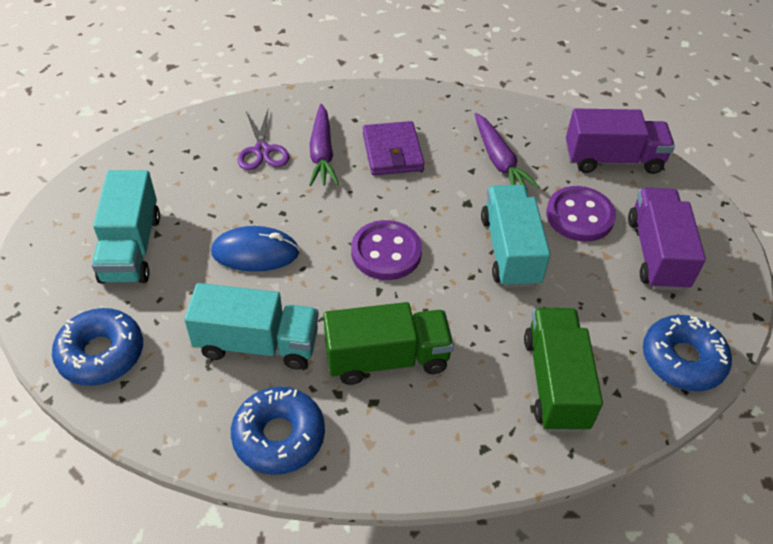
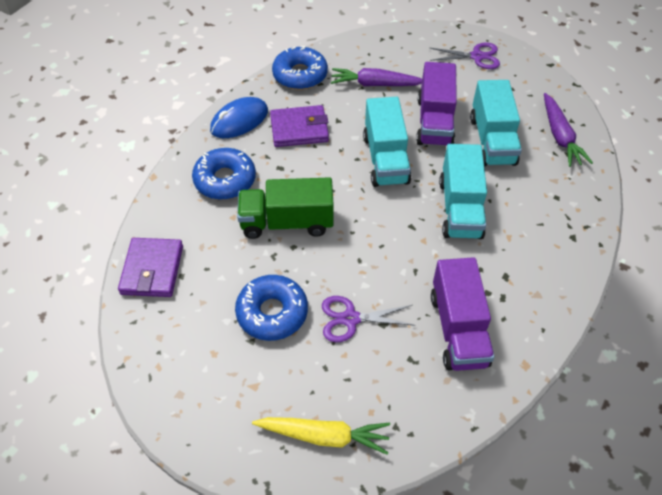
green truck: [324,302,454,385] [524,308,603,432] = 2 -> [237,177,334,239] = 1
purple button: [351,220,422,280] [546,186,616,242] = 2 -> none = 0
purple scissors: [238,110,289,170] = 1 -> [322,296,416,342] [430,43,500,69] = 2
purple wallet: [363,121,425,175] = 1 -> [118,238,183,297] [270,105,329,147] = 2
yellow carrot: none = 0 -> [252,417,390,455] = 1

